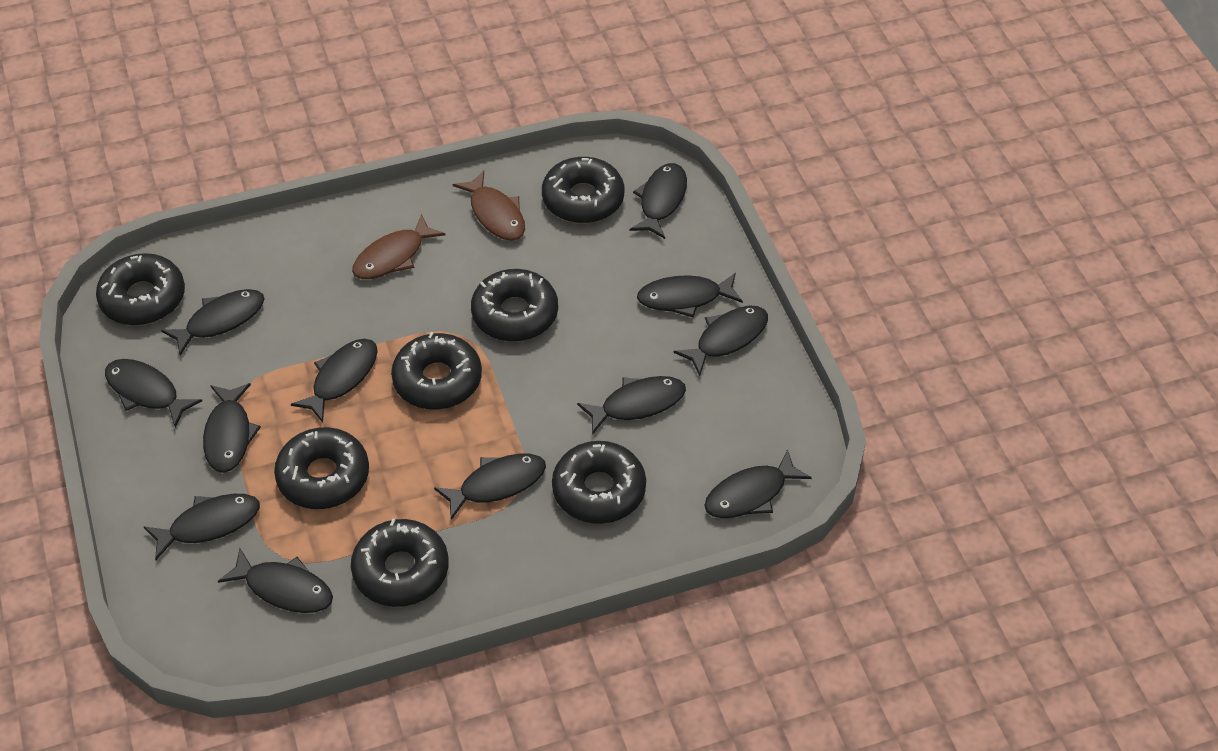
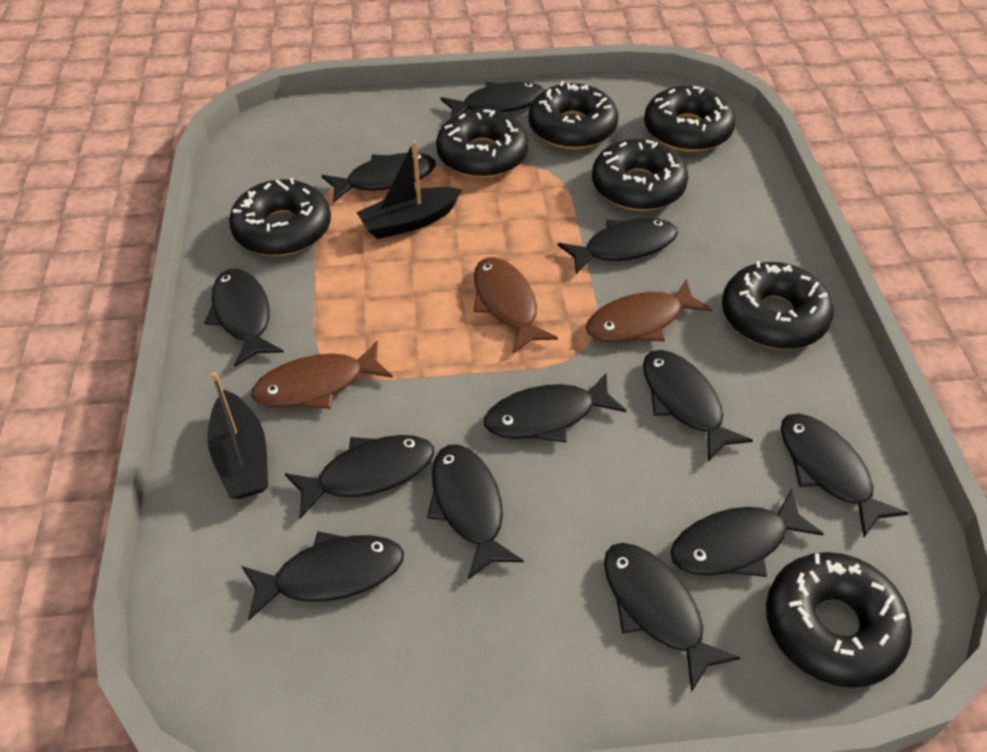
black boat: none = 0 -> [207,372,268,499] [356,141,462,239] = 2
brown fish: [352,214,446,279] [453,171,525,241] = 2 -> [251,340,393,409] [474,257,558,353] [586,279,712,342] = 3

